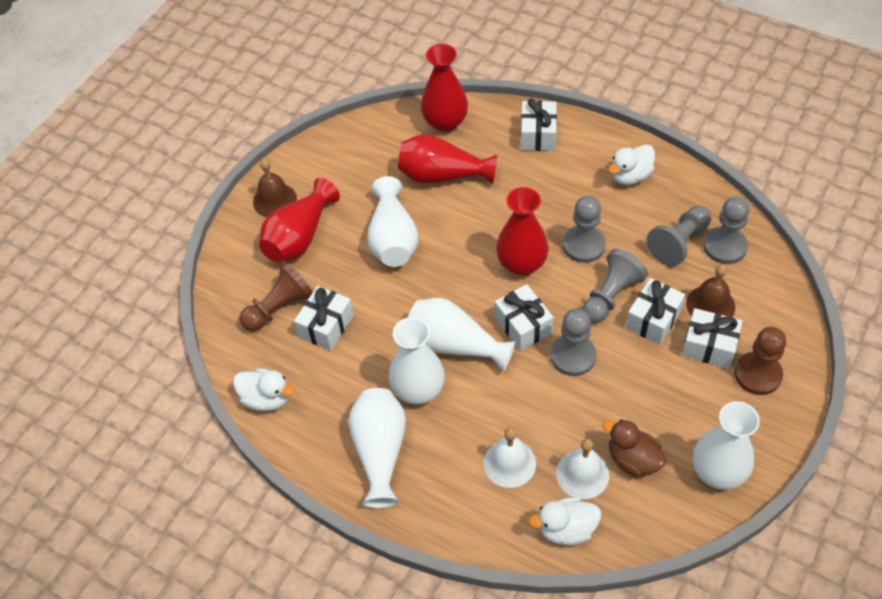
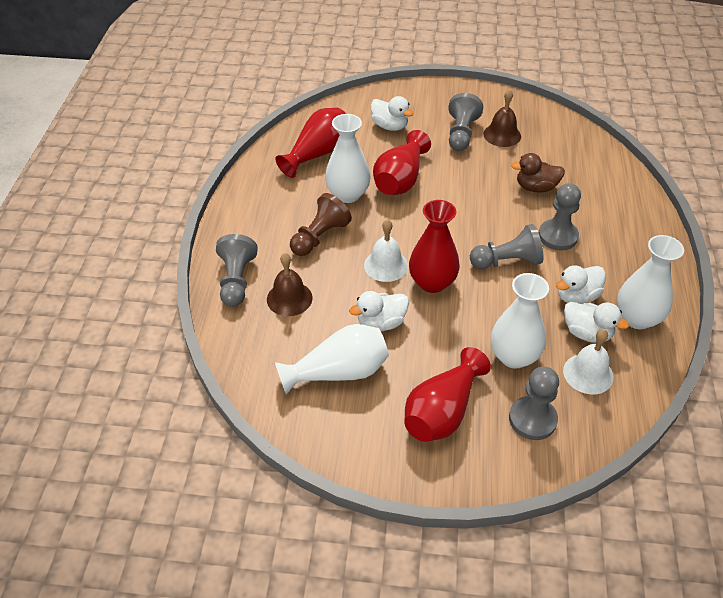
brown pawn: [240,262,313,331] [734,327,786,395] = 2 -> [290,193,352,256] = 1
white duck: [233,368,295,411] [528,497,601,546] [608,144,655,185] = 3 -> [349,291,409,331] [371,96,414,131] [556,265,606,304] [564,302,629,343] = 4
white gift: [294,286,354,351] [495,284,553,351] [521,99,557,151] [626,278,685,345] [682,308,743,368] = 5 -> none = 0
white vase: [348,388,406,508] [367,176,419,267] [389,317,445,404] [408,298,517,372] [693,401,760,490] = 5 -> [275,324,389,395] [325,114,370,203] [491,273,549,369] [617,235,684,329] = 4

